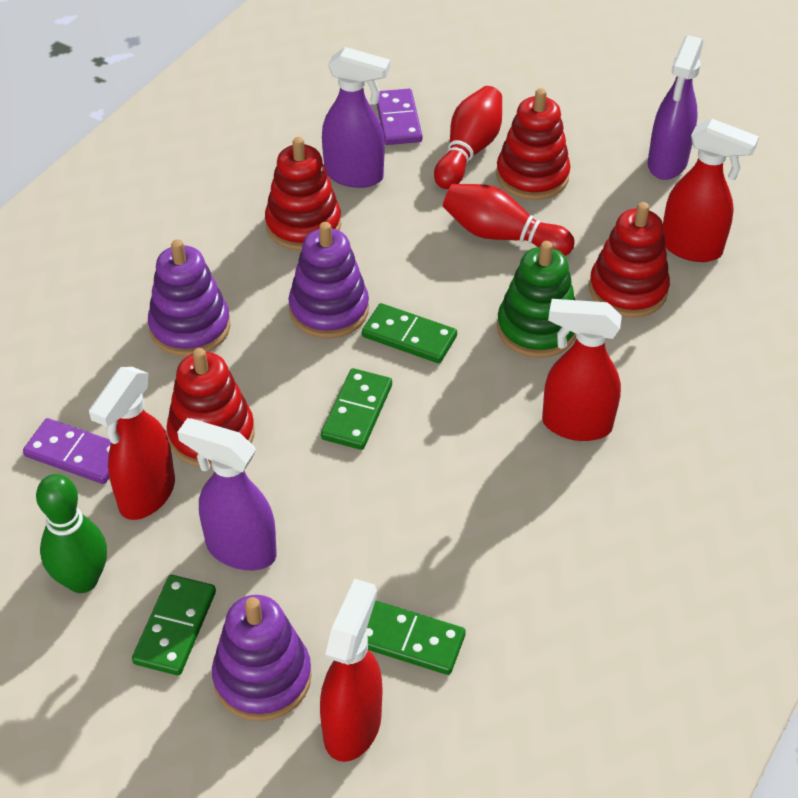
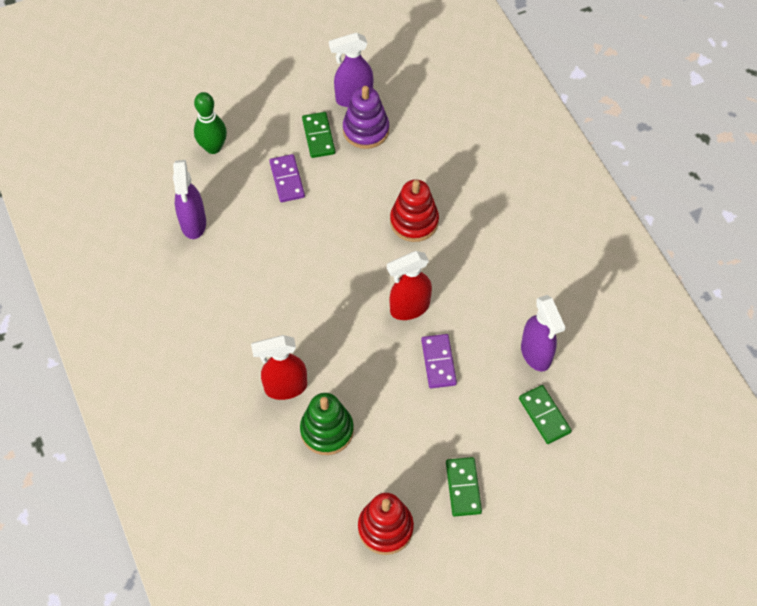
green domino: [132,575,216,675] [321,368,392,450] [362,303,457,363] [366,600,466,675] = 4 -> [302,112,335,158] [446,457,482,517] [519,385,572,444] = 3
purple stacking toy: [148,239,231,357] [212,595,312,721] [288,222,369,338] = 3 -> [343,86,389,149] = 1
red bowling pin: [434,86,502,189] [443,184,575,256] = 2 -> none = 0
red spray bottle: [89,367,175,520] [320,579,382,762] [542,299,622,441] [663,119,759,262] = 4 -> [251,335,307,400] [387,251,432,320] = 2
red stacking toy: [167,348,254,468] [265,137,341,251] [496,88,570,200] [589,202,670,318] = 4 -> [358,493,414,555] [390,179,439,242] = 2

